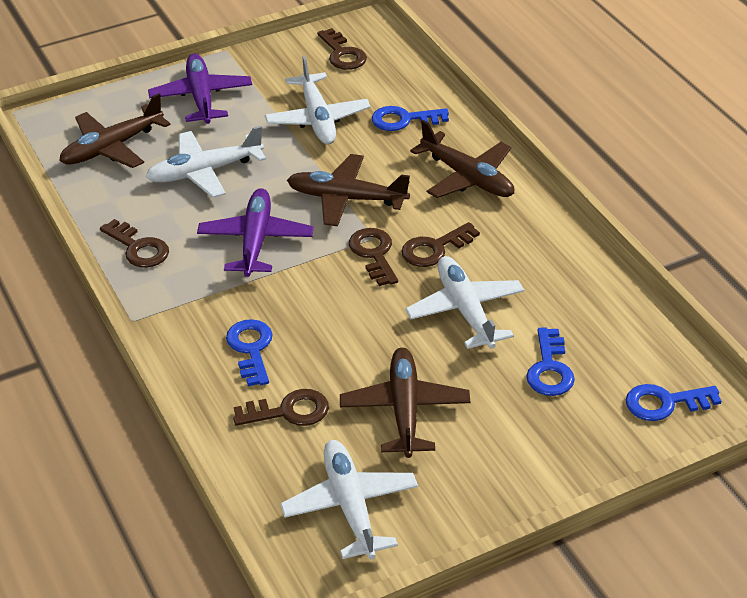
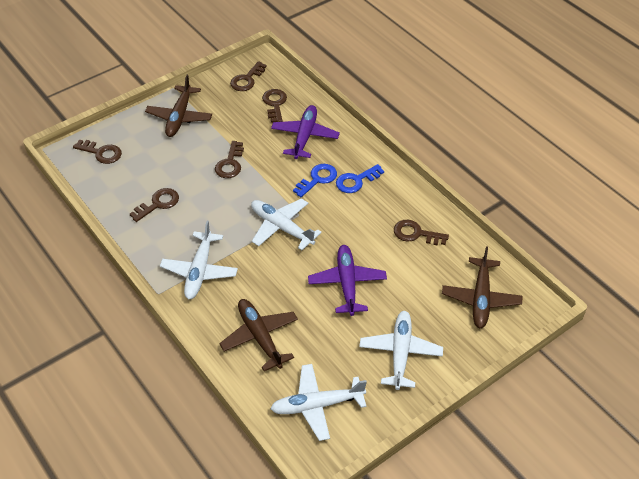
blue key: [226,319,273,386] [372,106,449,131] [526,327,575,396] [626,384,721,421] = 4 -> [293,164,337,197] [336,164,384,193] = 2
brown key: [100,219,169,268] [233,389,329,426] [317,28,367,70] [349,228,398,286] [401,222,480,267] = 5 -> [73,140,122,164] [130,188,179,222] [215,141,244,178] [230,61,267,91] [262,89,287,123] [394,220,449,245] = 6
brown plane: [59,93,170,168] [287,154,410,226] [340,348,471,458] [410,120,514,198] = 4 -> [145,75,212,137] [219,299,298,371] [442,247,522,328] = 3

